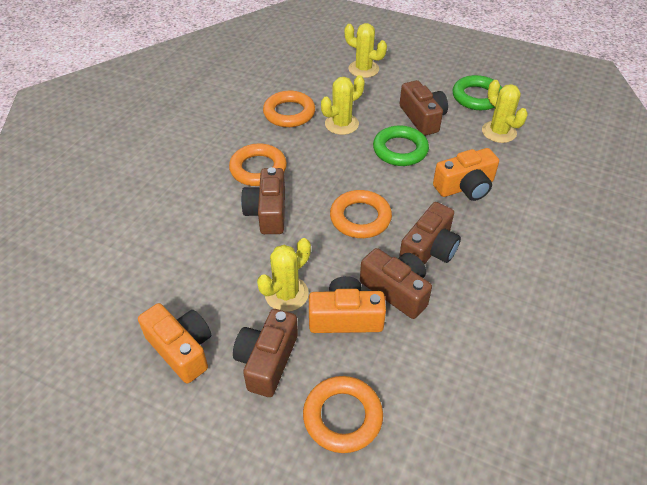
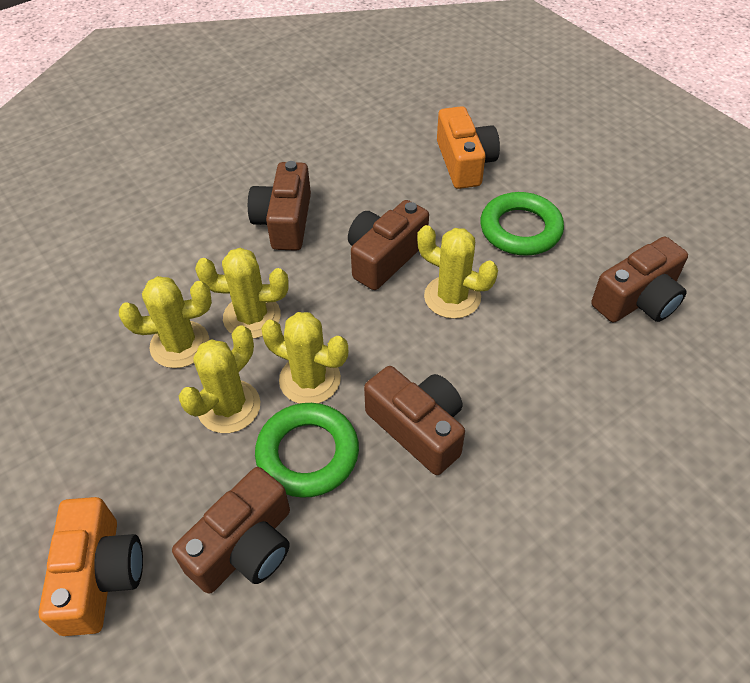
orange camera: [138,303,211,383] [309,276,386,333] [433,148,499,201] = 3 -> [39,497,143,636] [437,106,500,189] = 2
orange ring: [229,143,287,186] [263,91,315,127] [303,376,383,453] [330,190,392,238] = 4 -> none = 0
yellow cactus: [257,238,311,312] [321,75,365,135] [344,23,387,78] [482,80,528,143] = 4 -> [119,276,212,368] [179,326,261,433] [195,248,289,339] [261,312,348,404] [417,225,498,319] = 5

